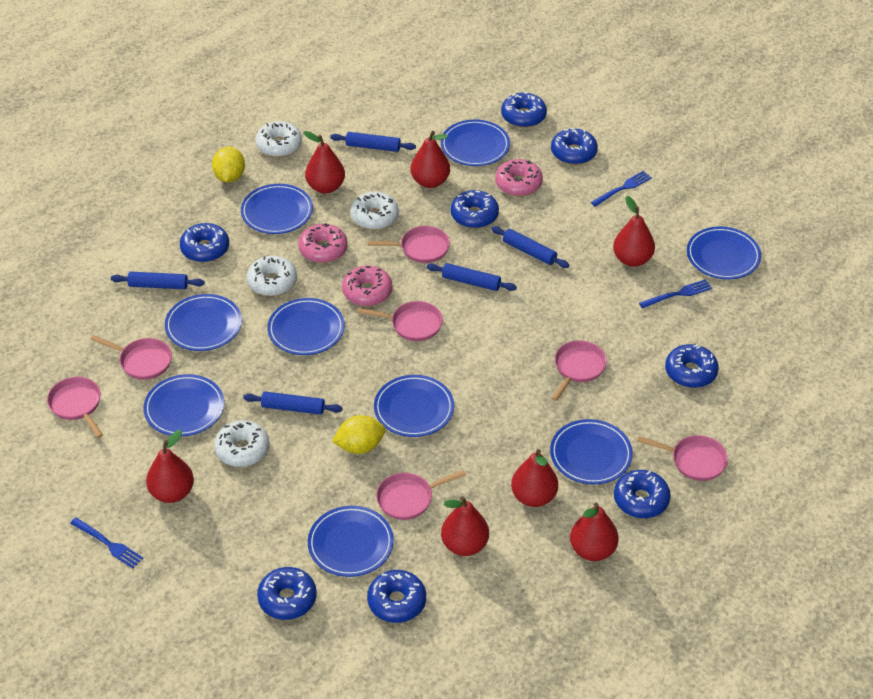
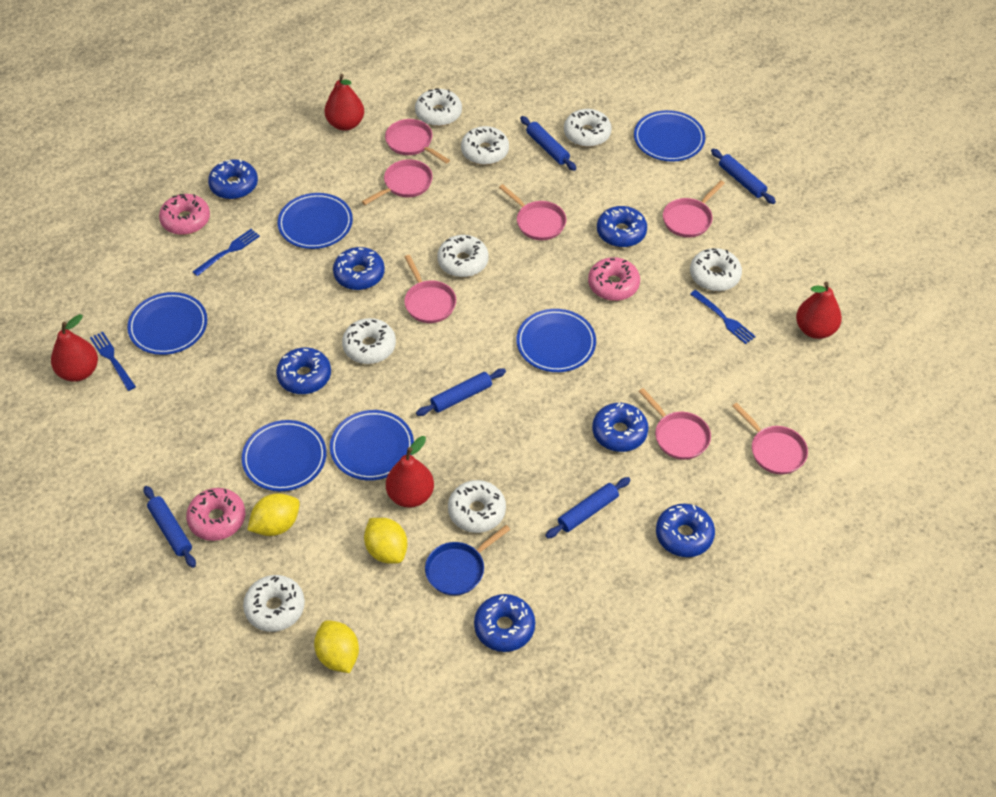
blue donut: [180,223,229,262] [257,567,317,620] [367,570,426,623] [451,190,499,228] [501,91,547,128] [551,128,598,165] [614,470,671,518] [665,344,719,388] = 8 -> [208,159,258,199] [276,347,331,394] [333,247,385,290] [474,594,535,652] [592,403,649,452] [597,206,647,247] [656,504,715,557] = 7
blue pan: none = 0 -> [425,525,510,596] = 1
blue plate: [143,374,224,437] [165,294,242,351] [241,184,313,234] [267,298,345,355] [308,506,394,577] [374,375,454,437] [441,120,510,166] [550,419,633,485] [687,226,761,279] = 9 -> [127,292,207,355] [242,420,327,491] [278,193,353,249] [330,410,414,480] [516,309,596,372] [634,110,705,162] = 6
red pear: [146,430,194,503] [304,131,345,193] [411,131,450,188] [441,496,489,556] [511,449,558,507] [570,503,618,561] [613,196,655,267] = 7 -> [51,314,98,382] [324,74,364,131] [386,436,434,508] [796,282,842,339] = 4
white donut: [214,420,270,467] [247,256,297,296] [255,121,302,157] [350,192,399,230] = 4 -> [243,575,305,632] [342,318,396,364] [415,88,462,126] [437,235,488,277] [448,480,506,533] [461,126,509,165] [564,109,612,147] [690,248,742,291] = 8
yellow lemon: [212,147,245,183] [332,415,386,454] = 2 -> [247,493,300,536] [314,620,359,673] [364,518,407,564] = 3

